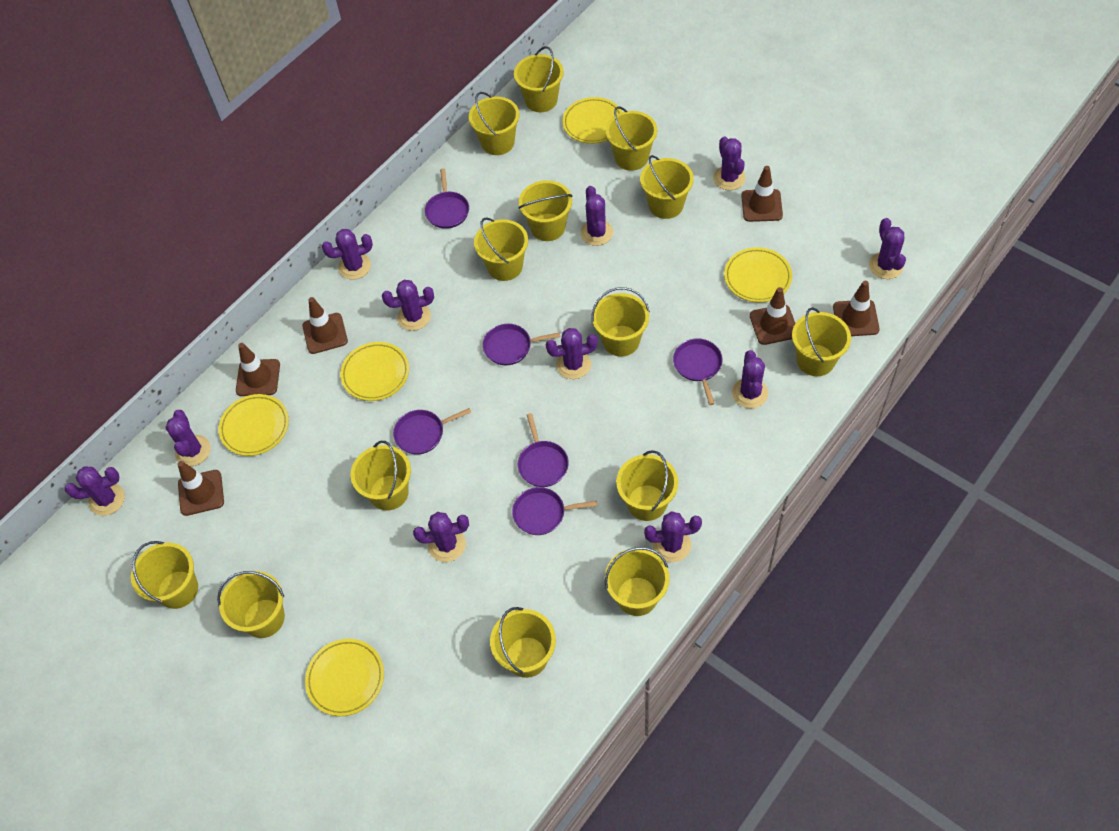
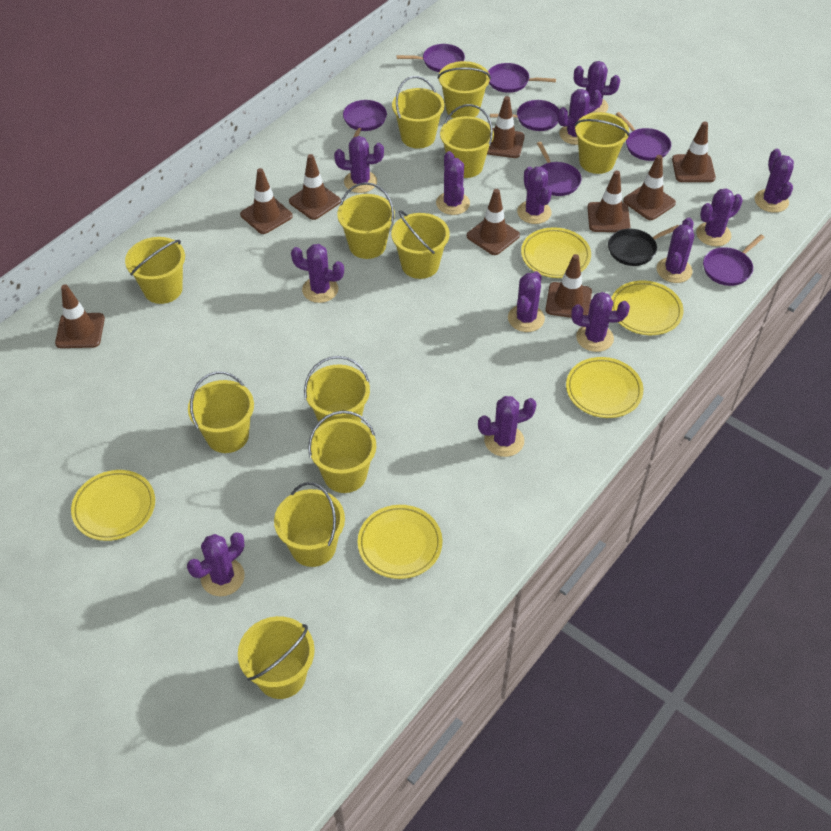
black pan: none = 0 -> [608,225,679,266] = 1
brown traffic cone: [177,461,224,516] [236,343,280,396] [302,297,348,354] [741,166,783,222] [750,287,795,345] [833,281,880,336] = 6 -> [55,285,105,348] [240,168,293,234] [289,154,341,220] [467,189,520,255] [487,96,525,158] [545,254,592,318] [587,170,630,232] [623,155,676,220] [672,121,716,182] = 9
purple cactus: [65,466,125,516] [165,410,211,466] [322,229,373,280] [382,280,434,331] [413,512,469,562] [546,328,598,379] [580,186,613,246] [644,511,702,562] [713,136,746,190] [732,350,768,408] [869,218,906,279] = 11 -> [187,532,245,596] [291,244,344,303] [334,136,384,193] [436,151,470,215] [478,396,537,457] [508,271,545,332] [517,167,552,224] [558,89,601,145] [571,292,630,352] [574,61,620,114] [657,218,694,283] [696,188,743,246] [755,149,794,213] = 13
purple pan: [393,408,471,454] [425,168,469,229] [483,324,561,365] [512,487,597,535] [518,413,569,487] [673,339,723,405] = 6 -> [343,100,387,137] [397,44,465,72] [488,63,556,93] [490,100,559,131] [537,142,582,196] [616,112,671,161] [703,234,765,286] = 7
yellow bucket: [131,541,198,609] [217,571,285,638] [350,441,411,511] [469,92,519,155] [474,217,528,281] [490,607,556,678] [514,46,564,112] [518,180,573,241] [591,287,650,357] [605,547,670,616] [606,106,657,171] [616,450,678,521] [640,155,694,219] [792,307,851,376] = 14 -> [125,237,185,304] [188,371,254,453] [238,616,315,699] [274,482,345,567] [304,356,370,426] [308,411,376,493] [337,182,395,259] [391,211,449,279] [392,76,445,148] [438,61,491,118] [440,104,494,178] [575,112,630,174] = 12

